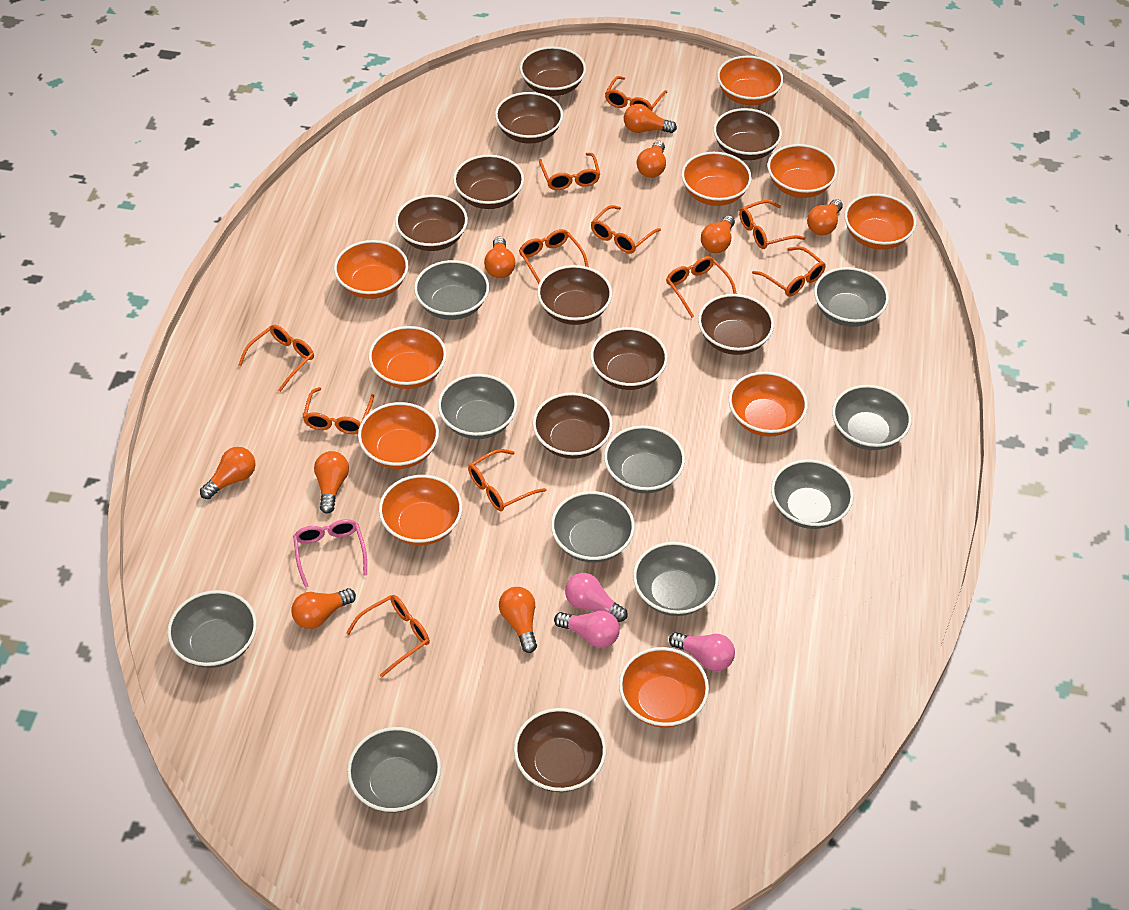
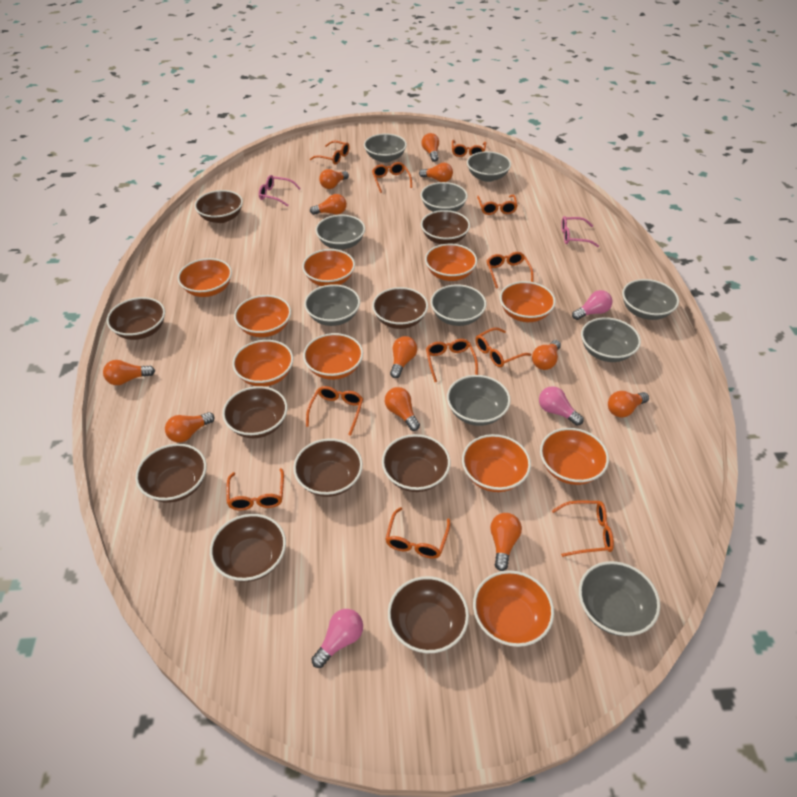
orange light bulb: [200,447,256,499] [291,588,356,629] [314,451,349,514] [484,237,515,278] [499,587,537,653] [624,104,677,133] [637,141,666,178] [701,215,735,254] [807,199,843,236] = 9 -> [103,360,155,385] [165,412,215,443] [310,194,347,215] [319,169,349,189] [385,387,420,431] [390,336,417,378] [419,163,453,182] [421,133,439,162] [490,513,522,571] [532,340,561,370] [608,391,649,418] = 11
pink glasses: [293,519,367,588] = 1 -> [259,175,301,207] [561,216,599,247] = 2

